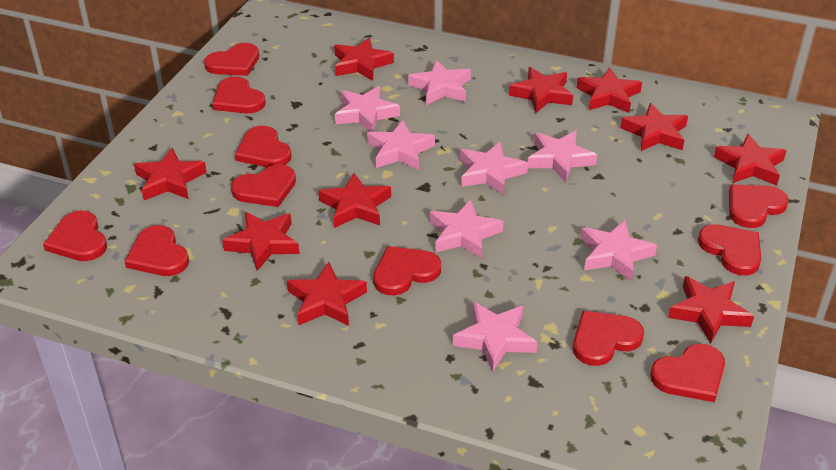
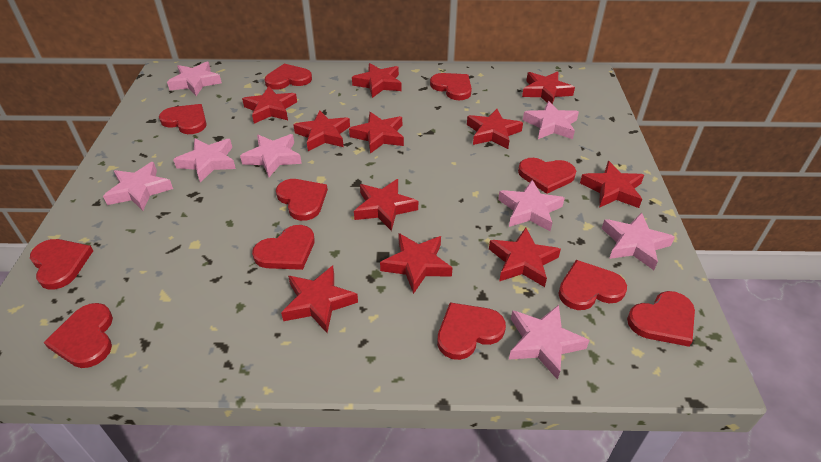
red star: [134,148,207,200] [222,212,299,271] [287,262,367,326] [318,173,391,228] [334,38,394,81] [509,67,573,113] [577,67,642,113] [620,103,688,151] [668,276,754,344] [714,134,787,185] = 10 -> [242,86,297,124] [281,266,358,333] [293,110,350,151] [349,112,404,154] [352,63,401,98] [354,179,418,231] [380,233,452,294] [467,109,523,149] [489,228,561,287] [522,71,575,104] [580,161,644,208] = 11

